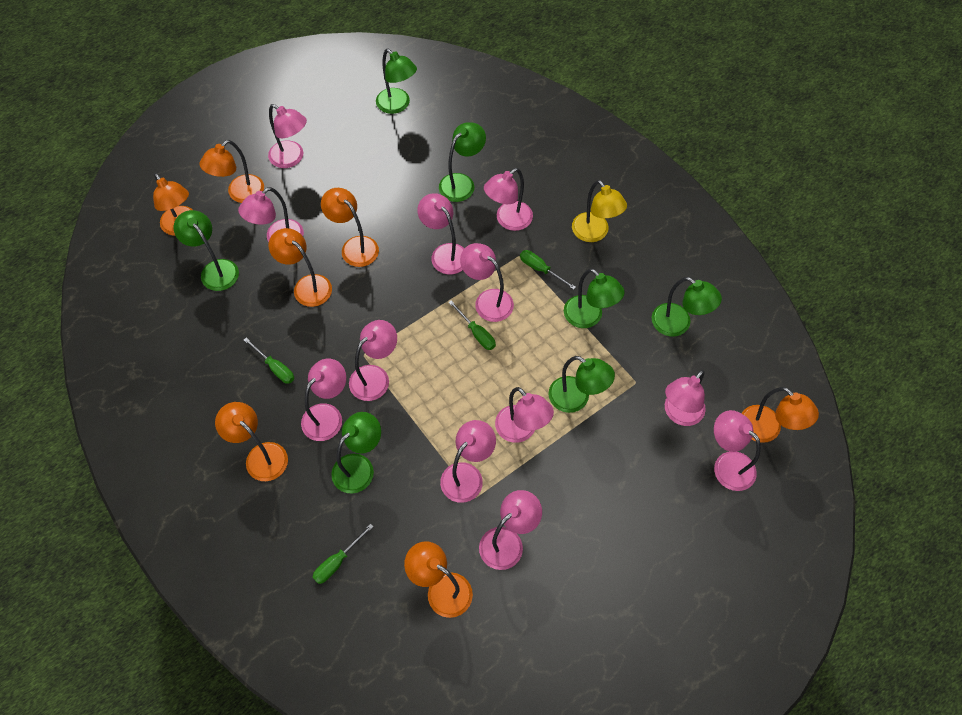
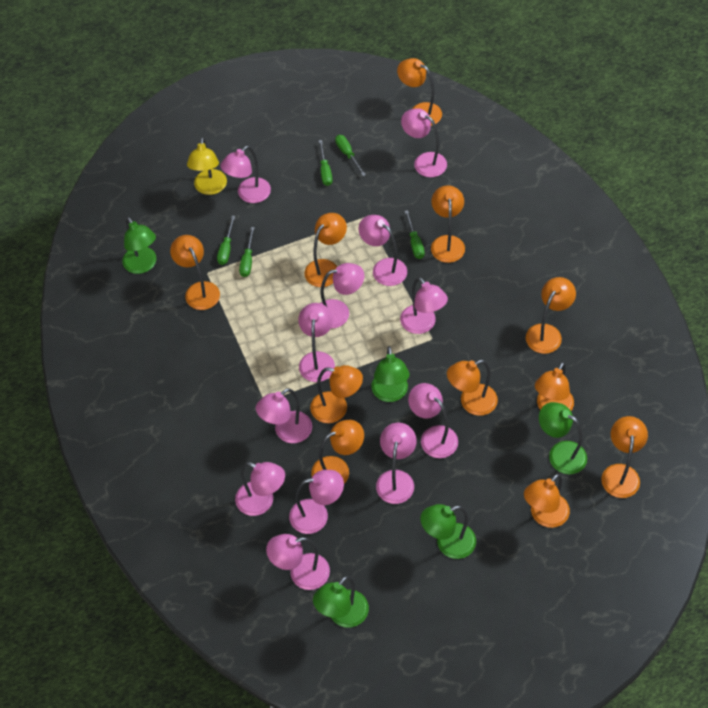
green lamp: [173,210,239,291] [331,412,381,494] [376,49,417,114] [439,122,486,202] [548,356,615,413] [564,269,625,328] [652,277,722,337] = 7 -> [122,217,156,274] [313,576,369,628] [372,346,409,402] [420,504,476,559] [539,402,587,474] = 5
green screwdriver: [244,337,294,384] [312,524,374,584] [448,300,496,350] [520,250,576,290] = 4 -> [217,216,235,265] [239,227,254,277] [319,140,333,186] [335,135,366,176] [405,210,425,259] = 5
orange lamp: [153,173,193,236] [199,140,264,203] [215,402,288,481] [269,228,332,307] [321,188,379,267] [404,541,473,618] [741,387,819,443] = 7 -> [170,235,220,310] [304,213,347,287] [310,365,363,423] [311,420,364,484] [397,58,442,126] [431,185,465,263] [447,360,498,416] [524,474,570,528] [526,277,576,354] [535,362,574,411] [601,416,648,498] = 11

